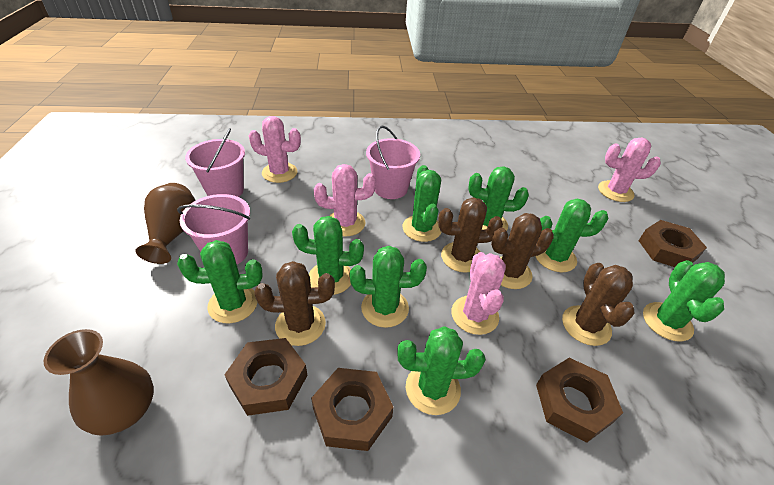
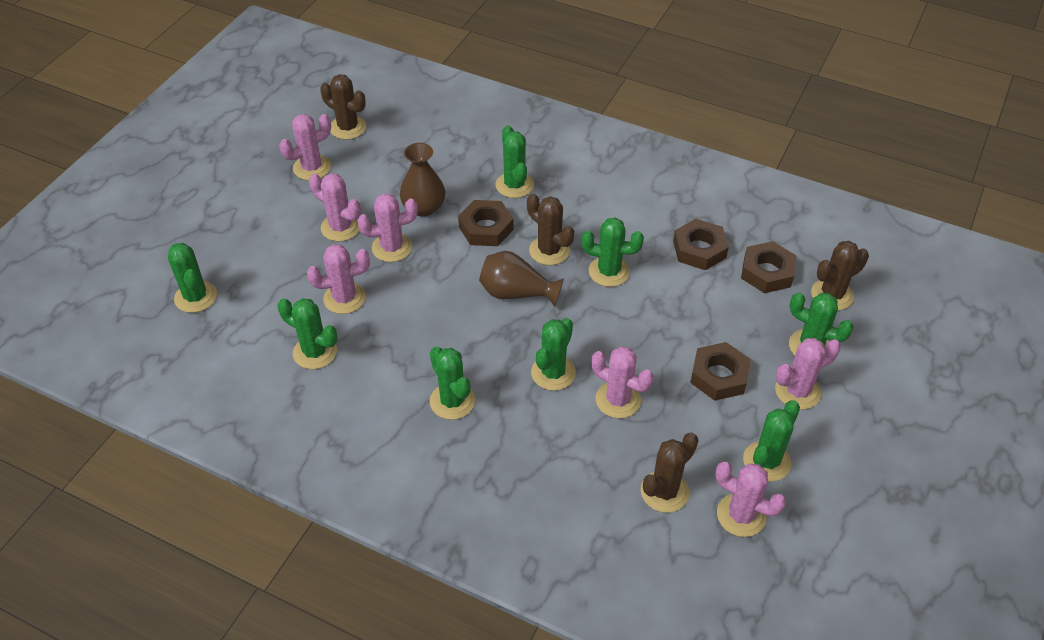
pink bucket: [177,194,250,265] [185,128,245,197] [366,126,420,199] = 3 -> none = 0
pink cactus: [249,116,301,183] [314,164,376,237] [452,252,506,335] [598,137,661,202] = 4 -> [279,114,331,180] [307,244,370,314] [309,173,361,242] [357,193,418,262] [592,346,654,418] [715,462,786,537] [775,338,841,409] = 7

